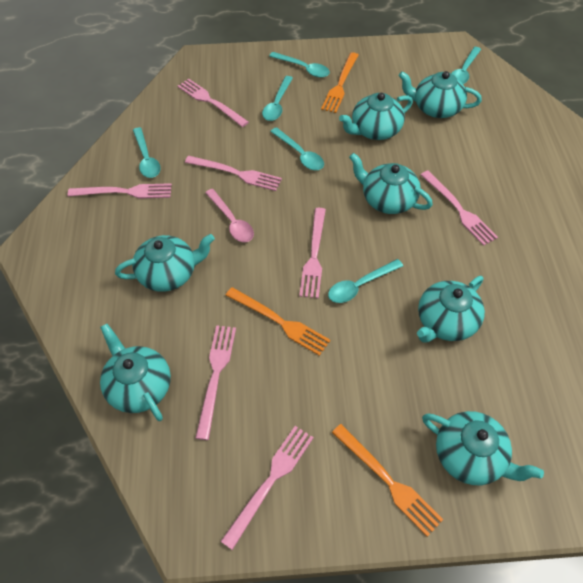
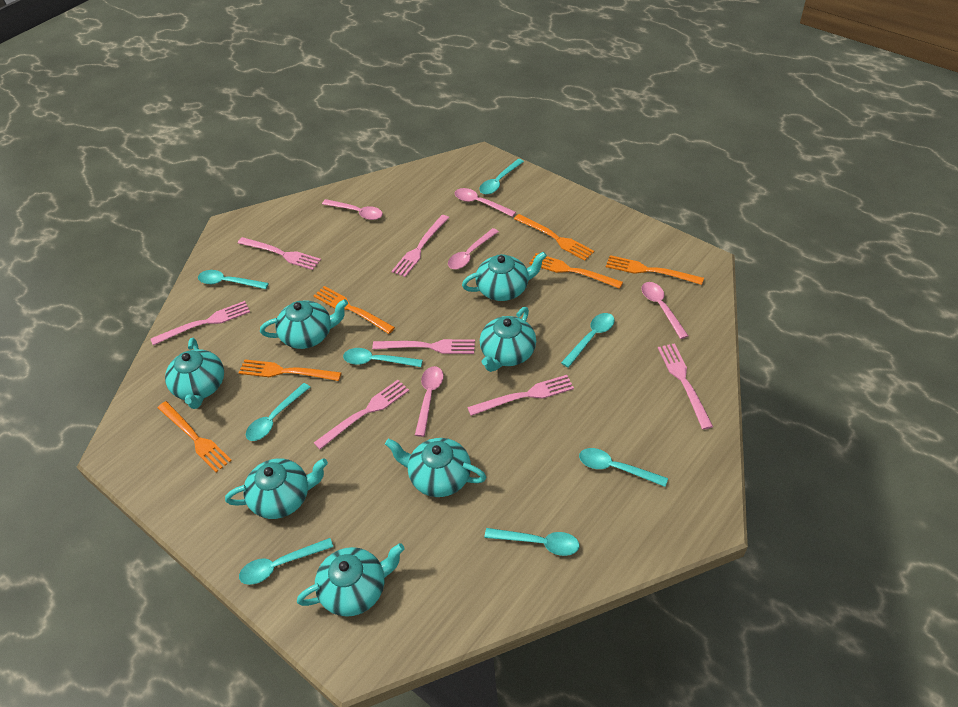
orange fork: [225,287,330,356] [321,52,358,113] [332,424,443,537] = 3 -> [158,401,232,472] [239,359,342,381] [313,286,395,334] [514,214,594,261] [529,253,623,289] [606,255,704,285] = 6
pink spoon: [205,189,254,242] = 1 -> [322,199,383,220] [415,366,444,437] [448,228,499,269] [455,188,516,217] [641,282,688,339] = 5
turquoise spoon: [133,127,160,178] [262,76,293,121] [269,52,330,78] [270,127,324,170] [328,259,403,303] [451,47,481,84] = 6 -> [198,270,269,289] [239,538,333,585] [246,383,310,441] [343,348,423,367] [479,159,524,194] [484,528,580,556] [561,313,615,368] [579,448,668,487] = 8

